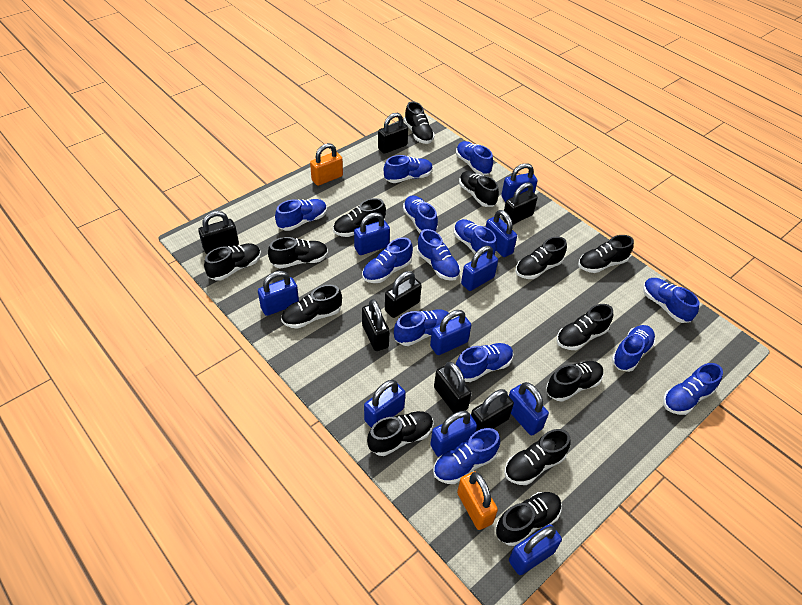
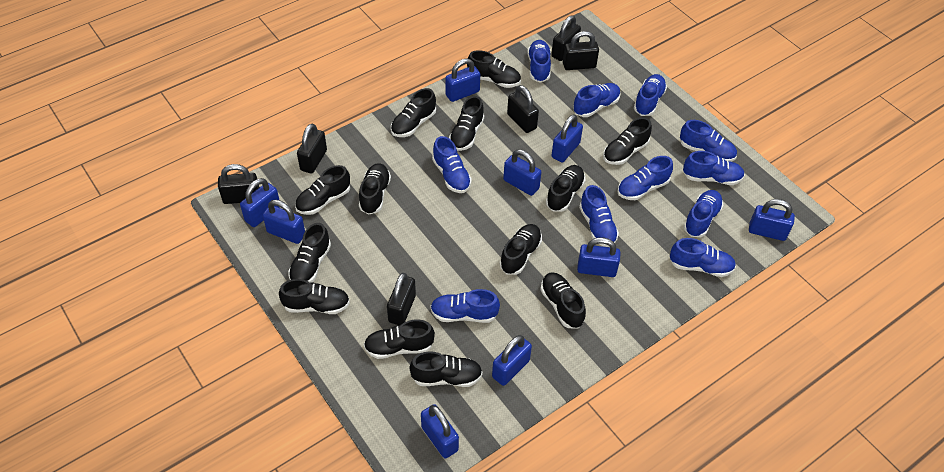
black padlock: [198,211,239,254] [362,299,390,351] [378,113,408,154] [385,271,422,318] [434,362,471,413] [471,389,514,431] [503,182,538,224] = 7 -> [218,164,260,204] [297,124,327,174] [387,273,416,325] [507,85,539,133] [551,15,581,61] [563,31,599,70] = 6
blue padlock: [258,271,299,316] [354,212,390,255] [364,380,406,428] [430,310,471,355] [430,411,477,457] [461,246,498,291] [486,210,517,257] [501,163,538,202] [509,382,549,435] [509,524,562,575] = 10 -> [240,178,280,227] [263,200,305,244] [421,404,459,459] [445,58,480,102] [492,335,532,386] [503,150,541,196] [551,114,583,163] [577,237,621,277] [749,199,795,241] = 9
blue shoe: [275,199,327,231] [362,237,413,283] [384,155,433,183] [394,309,452,346] [403,195,438,233] [417,229,460,281] [433,428,500,484] [454,219,497,255] [456,141,493,175] [456,343,513,382] [612,325,655,372] [643,278,699,323] [663,363,723,415] = 13 -> [430,289,500,323] [432,136,472,193] [528,40,551,83] [573,83,621,117] [579,185,619,247] [617,156,673,200] [634,74,667,116] [670,238,736,277] [680,120,737,162] [683,151,745,185] [683,190,723,237] = 11
orange padlock: [310,143,343,186] [457,472,498,530] = 2 -> none = 0

